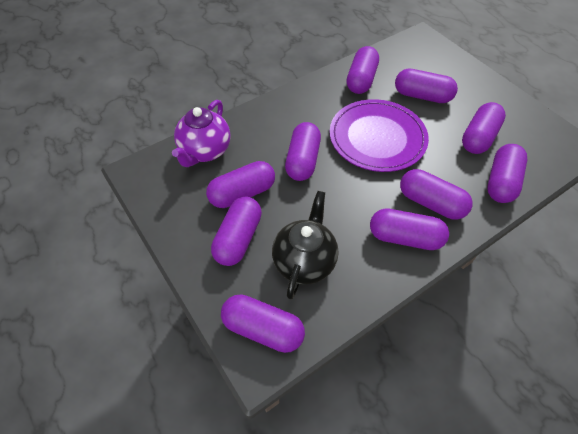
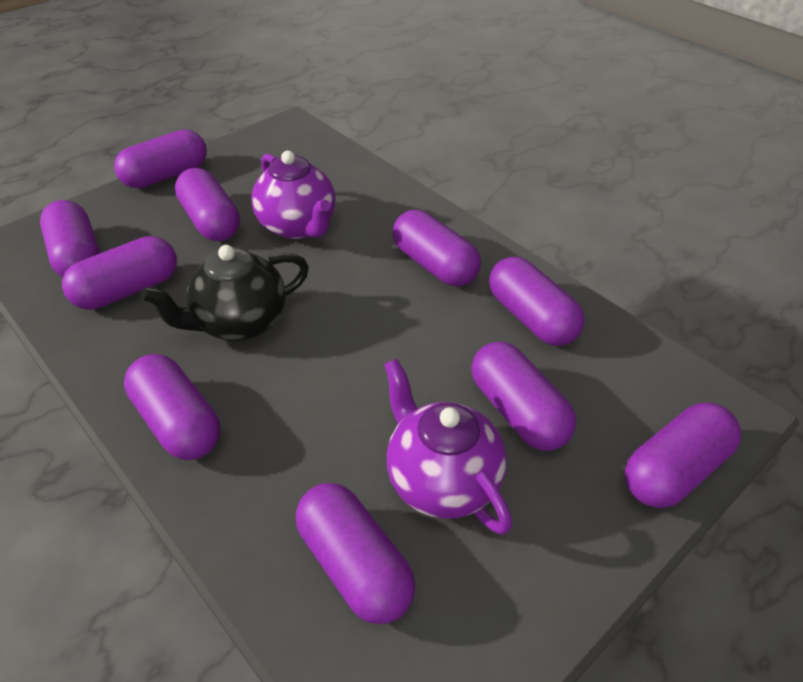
purple plate: [330,99,429,172] = 1 -> none = 0
purple teapot: [172,100,231,167] = 1 -> [251,151,336,239] [384,359,512,535] = 2

